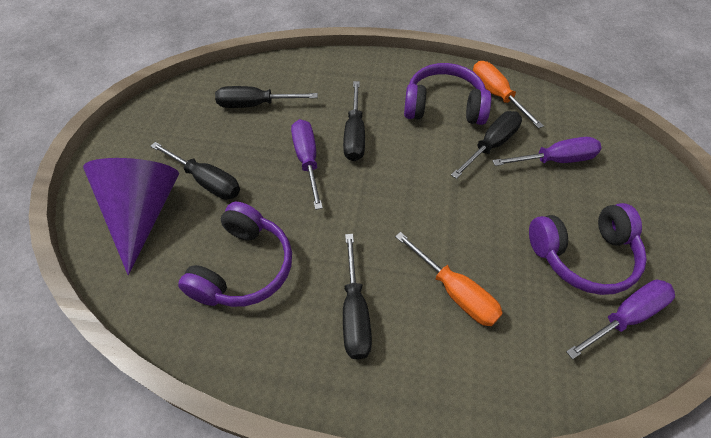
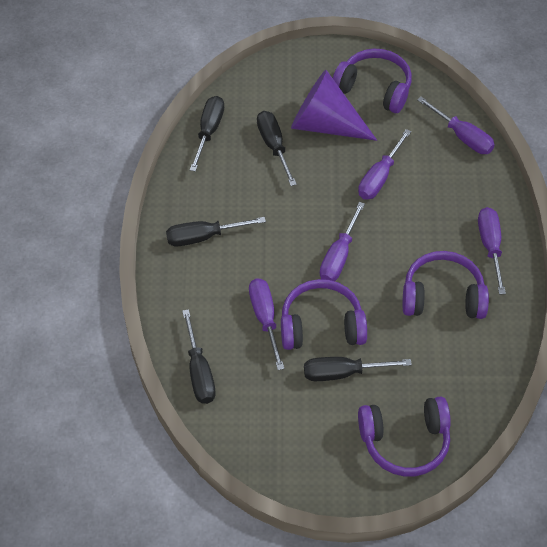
orange screwdriver: [395,232,503,326] [473,61,544,129] = 2 -> none = 0
purple headphones: [178,202,292,307] [404,63,491,125] [529,203,647,295] = 3 -> [281,279,367,350] [333,49,412,113] [358,397,451,477] [403,251,489,319] = 4
purple screwdriver: [291,119,323,210] [493,137,602,166] [566,280,675,359] = 3 -> [249,278,284,370] [320,202,365,281] [358,129,411,200] [417,97,495,154] [478,207,506,295] = 5

